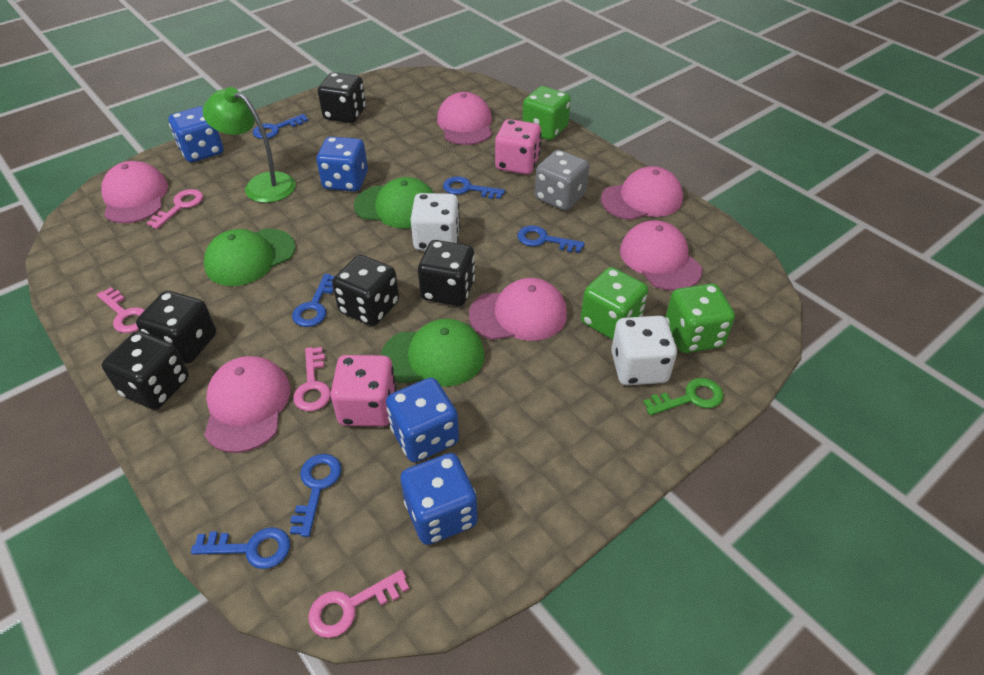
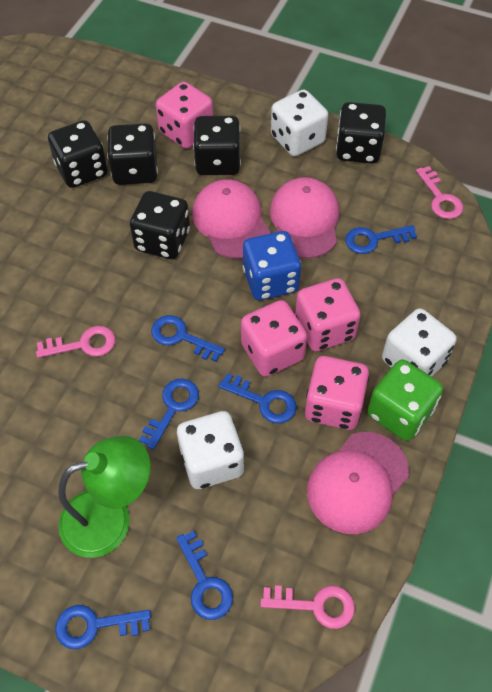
blue dice: [168,106,223,162] [316,137,368,192] [386,378,459,462] [400,453,477,545] = 4 -> [243,231,301,300] = 1
green cap: [204,229,296,286] [354,177,434,228] [381,319,485,387] = 3 -> none = 0
green dice: [522,86,571,140] [581,267,648,340] [665,283,735,353] = 3 -> [367,359,443,441] = 1
green key: [643,378,723,415] = 1 -> none = 0
grey dice: [535,150,589,211] = 1 -> none = 0
pink cap: [101,161,168,224] [204,356,290,453] [437,92,492,145] [469,278,567,341] [601,166,683,220] [620,220,702,291] = 6 -> [192,179,271,259] [270,177,339,259] [307,432,409,534] = 3
pink dice: [330,355,396,426] [495,119,541,175] = 2 -> [156,82,213,149] [241,300,307,377] [295,278,361,351] [305,356,369,430] = 4
pink key: [97,287,145,333] [147,189,203,229] [293,347,331,411] [308,570,409,638] = 4 -> [36,326,115,358] [260,585,355,629] [416,166,463,219] = 3
white dice: [410,193,460,251] [611,316,677,385] = 2 -> [177,411,244,489] [271,90,328,156] [382,308,457,377] = 3

